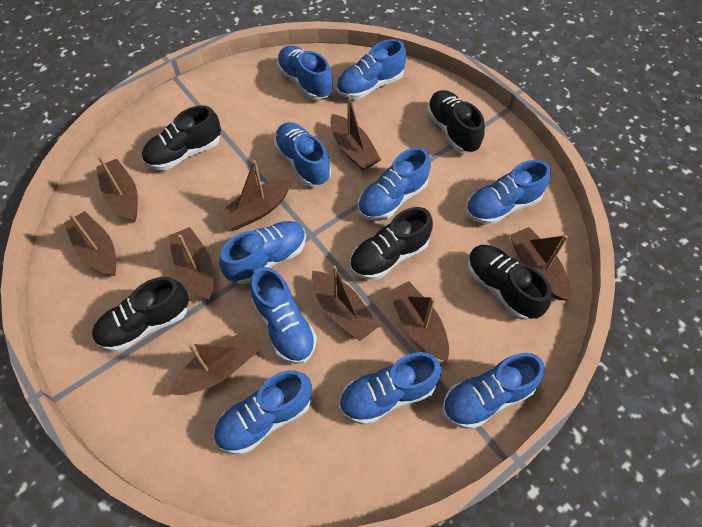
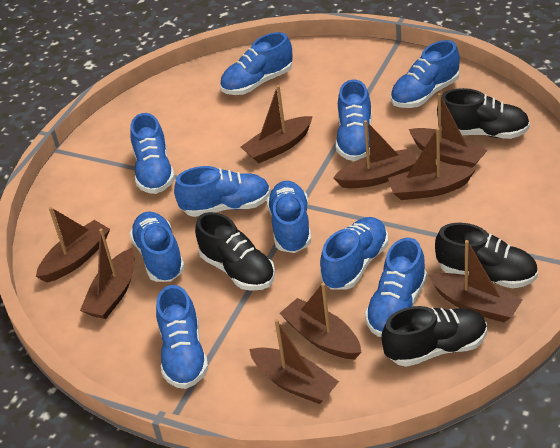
black shoe: [92,277,189,352] [142,105,221,170] [350,207,433,280] [427,90,485,153] [467,245,552,320] = 5 -> [195,212,275,291] [381,306,487,367] [435,223,538,288] [437,88,530,139] = 4

